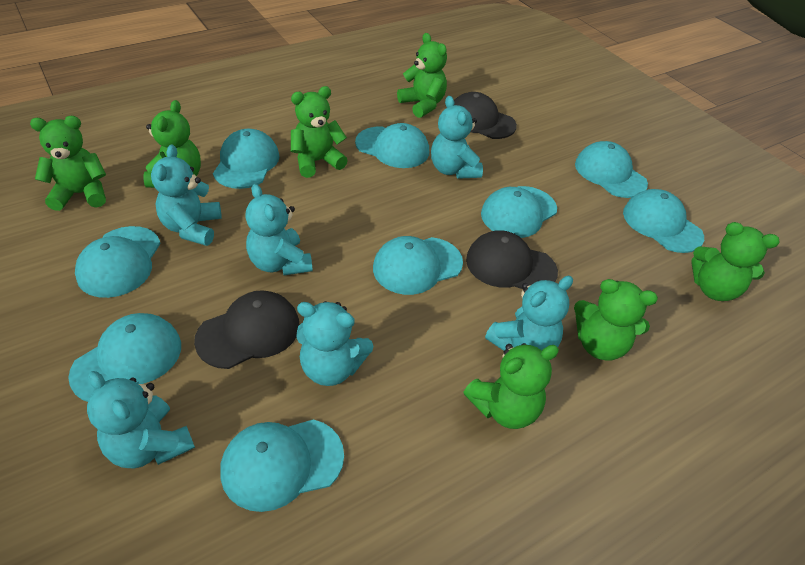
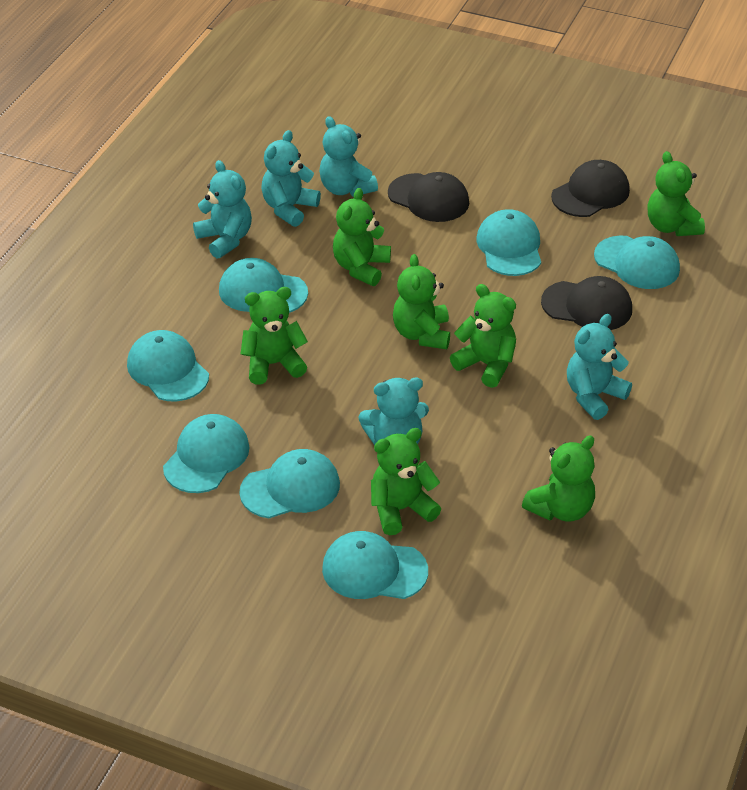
turquoise cap: [68,313,181,402] [75,226,161,298] [213,129,280,189] [220,419,344,512] [355,123,429,168] [373,236,463,295] [481,186,557,238] [575,141,648,198] [623,189,704,253] = 9 -> [127,330,209,402] [163,414,250,493] [219,258,308,313] [239,449,340,518] [322,531,428,599] [477,209,541,276] [594,236,680,289] = 7
turquoise teddy bear: [87,371,195,469] [151,145,222,246] [245,184,313,275] [296,301,373,386] [431,96,483,179] [485,276,573,351] = 6 -> [193,160,252,259] [261,130,321,227] [319,116,378,197] [358,378,429,445] [567,314,632,420] = 5

